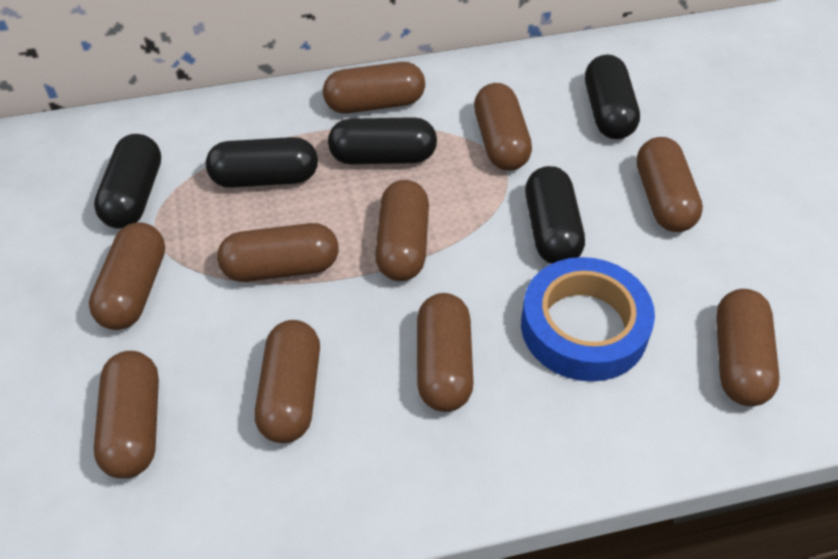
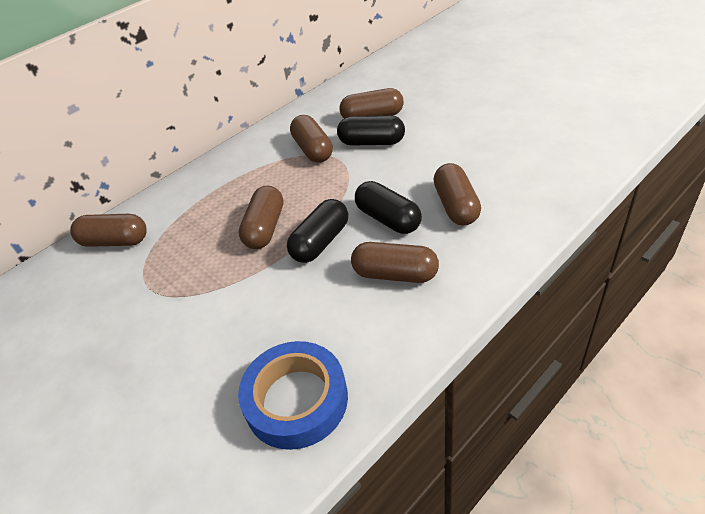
black capsule: [94,134,161,229] [206,137,318,188] [328,117,437,165] [525,166,585,264] [585,54,640,139] = 5 -> [287,199,348,263] [337,115,405,146] [355,181,422,234] = 3
brown capsule: [89,223,165,330] [94,351,159,479] [217,223,339,282] [255,320,320,443] [323,62,425,114] [375,180,429,281] [417,293,474,412] [474,83,532,170] [637,137,703,232] [716,289,780,406] = 10 -> [70,214,147,247] [239,185,283,249] [290,115,333,163] [340,88,404,118] [351,242,439,283] [433,163,481,226] = 6

